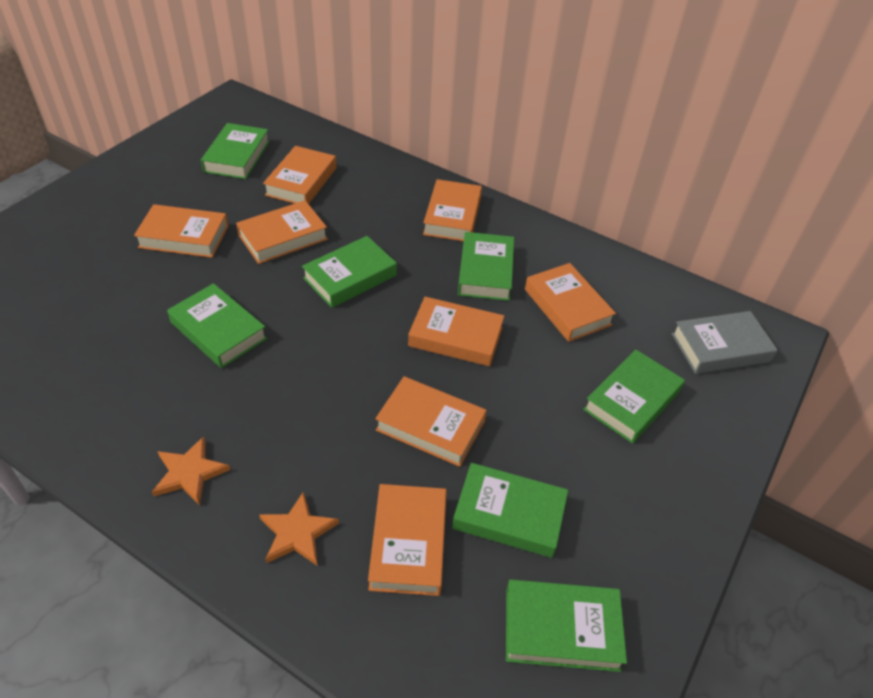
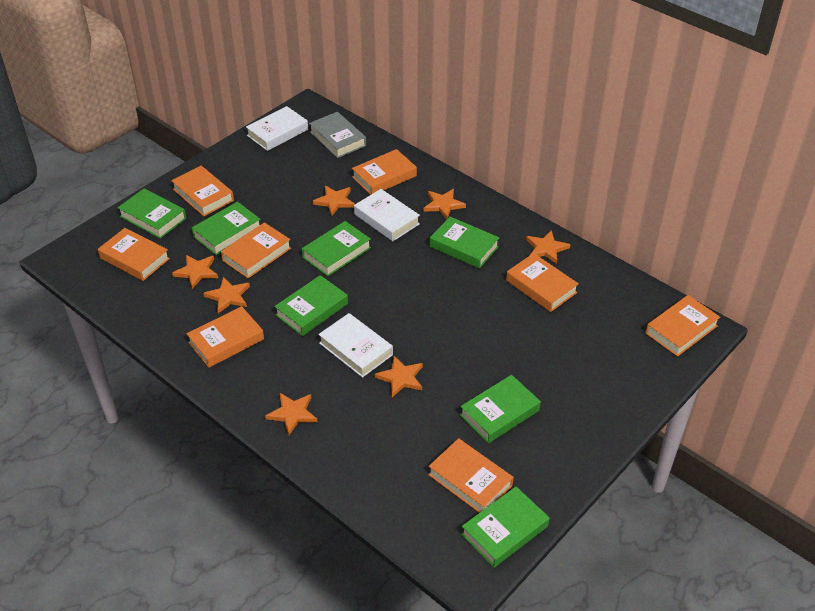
orange star: [152,436,231,506] [259,492,339,565] = 2 -> [172,255,218,289] [203,277,250,313] [265,393,317,435] [313,186,355,216] [375,356,423,397] [424,189,466,219] [526,230,570,264] = 7
white book: none = 0 -> [246,106,308,151] [318,313,393,378] [354,189,420,241] = 3

